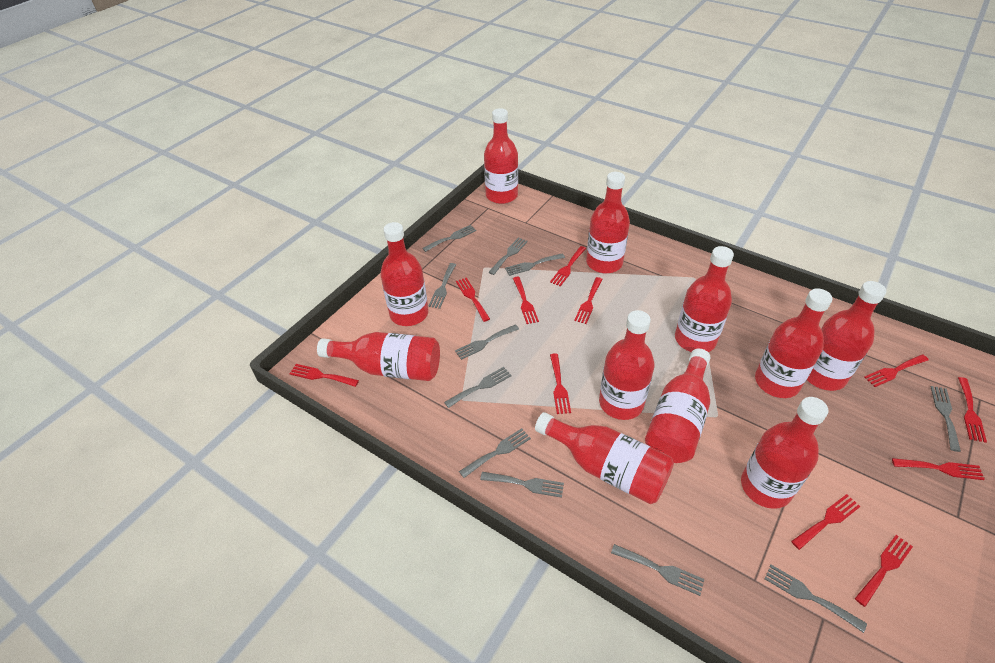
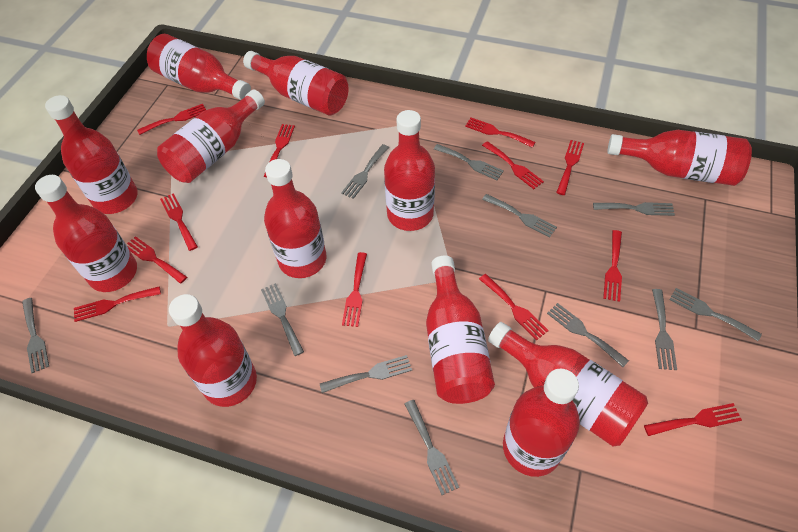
red bottle: [317,332,440,381] [380,222,428,326] [484,108,518,204] [535,412,674,504] [586,172,630,273] [599,310,654,420] [645,349,710,463] [675,246,734,352] [741,397,829,509] [755,288,832,398] [807,281,886,391] = 11 -> [35,175,137,292] [45,95,138,214] [147,34,251,100] [157,90,265,183] [169,294,257,407] [243,51,349,115] [264,159,326,278] [384,110,435,231] [426,255,495,404] [488,322,648,446] [503,369,580,477] [607,130,752,186] = 12
red fork: [290,364,359,387] [456,278,490,322] [513,277,539,324] [550,246,586,287] [550,353,571,414] [574,277,603,324] [791,494,861,550] [855,535,913,607] [864,354,929,387] [892,458,985,480] [958,377,987,443] = 11 -> [74,286,161,322] [127,236,187,284] [137,104,206,135] [160,193,198,251] [264,124,295,177] [342,252,367,327] [465,117,536,148] [479,274,549,340] [482,141,544,189] [556,140,584,195] [603,230,622,302] [644,403,742,436] = 12

